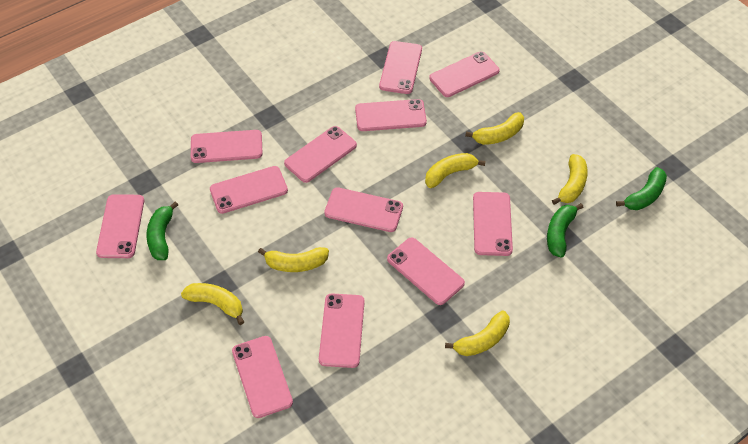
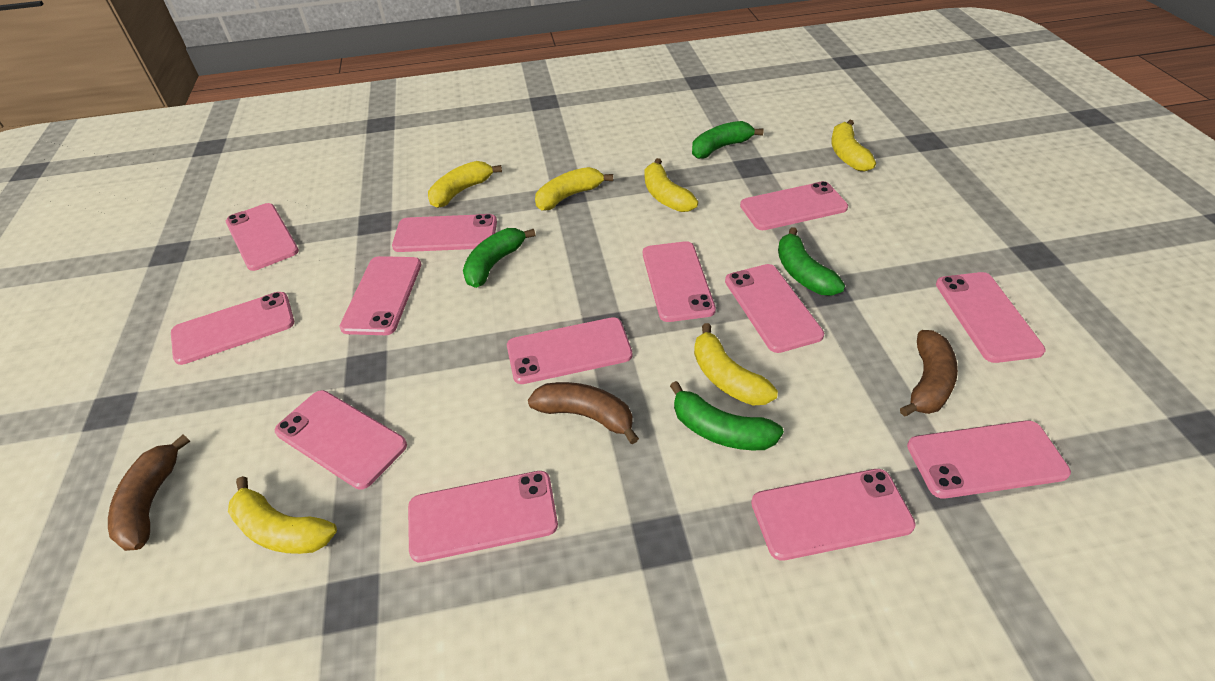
brown banana: none = 0 -> [108,435,190,551] [528,382,639,444] [900,330,958,417] = 3
green banana: [146,202,178,260] [547,203,584,258] [616,167,667,210] = 3 -> [463,228,536,288] [670,381,784,450] [692,121,764,159] [778,227,845,296] = 4
pink phone: [96,194,144,258] [191,130,263,163] [210,166,288,214] [232,336,293,418] [284,126,357,183] [319,293,365,368] [324,187,403,232] [355,99,427,131] [379,41,422,94] [387,238,465,305] [429,52,500,97] [473,192,513,256] = 12 -> [171,292,294,365] [226,203,299,271] [275,390,407,490] [339,256,421,335] [392,214,497,252] [408,471,558,562] [507,317,632,384] [643,241,716,322] [725,264,824,353] [740,181,848,230] [751,469,916,561] [907,420,1071,499] [936,272,1046,363] = 13

